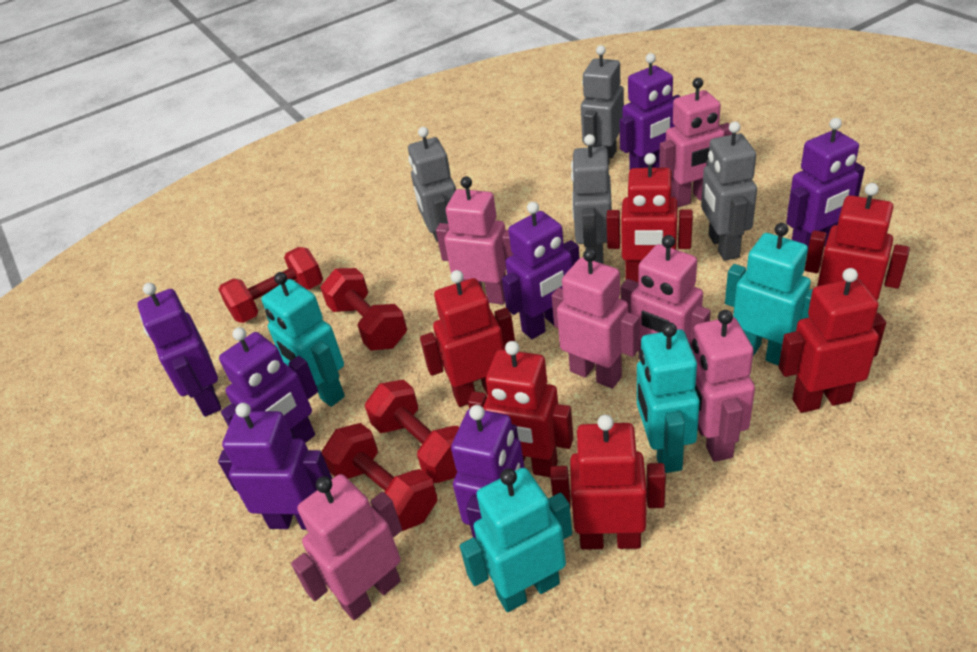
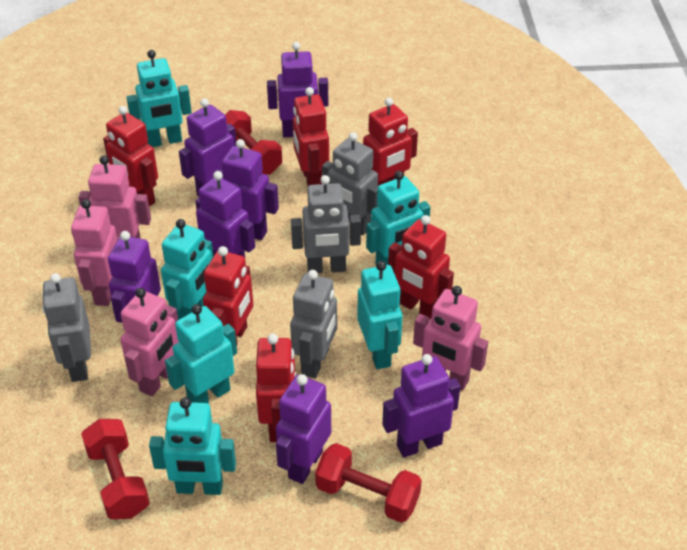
pink robot: [291,474,402,620] [436,176,514,305] [552,248,640,389] [621,235,711,359] [659,78,732,208] [690,310,755,462] = 6 -> [71,199,118,306] [78,155,151,239] [120,288,179,397] [413,286,488,390] = 4
red dumbbell: [218,247,323,323] [320,268,407,351] [322,423,438,531] [365,379,459,483] = 4 -> [81,419,150,519] [225,110,282,175] [315,443,422,523] = 3
turquoise robot: [262,272,345,407] [460,468,572,612] [637,322,700,473] [725,223,813,366] = 4 -> [126,50,192,147] [149,397,236,495] [161,219,214,320] [165,304,237,404] [357,261,403,369] [366,171,431,265] = 6

